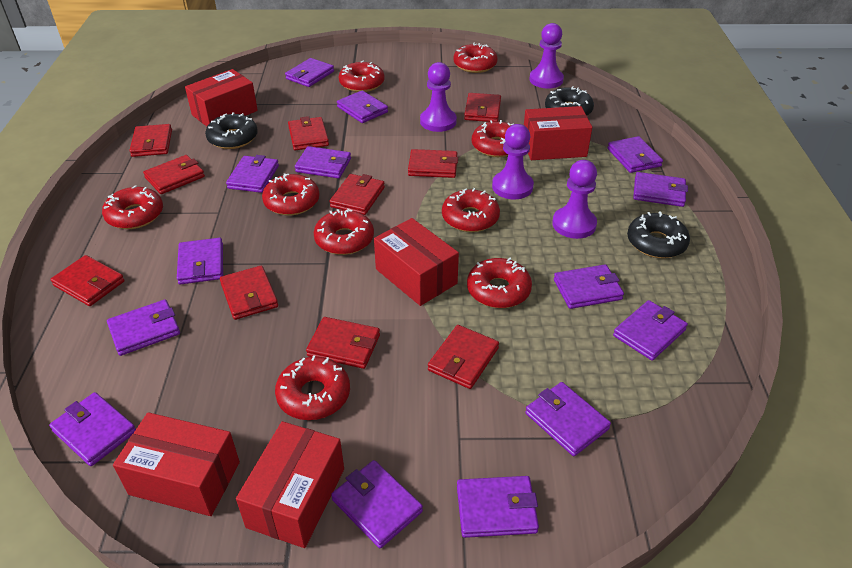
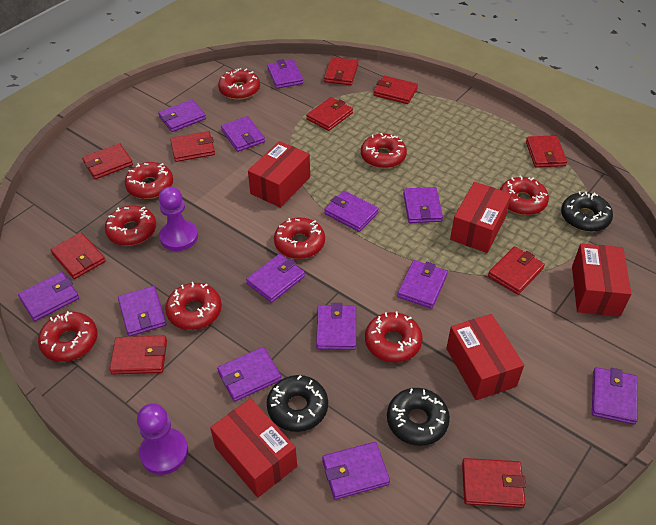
purple pawn: [420,62,457,132] [492,124,534,199] [529,23,564,88] [552,160,597,239] = 4 -> [137,403,188,475] [159,187,198,251] = 2
purple wallet: [49,392,136,466] [107,300,180,356] [177,238,223,285] [226,155,279,193] [285,58,334,87] [295,146,351,178] [331,460,423,548] [337,90,388,123] [457,476,539,538] [525,382,611,456] [554,265,624,309] [607,136,663,173] [613,300,688,361] [633,172,688,207] = 14 -> [18,272,79,321] [118,286,166,337] [158,99,206,132] [217,347,281,402] [221,116,265,152] [246,254,305,303] [267,59,303,89] [316,303,356,350] [322,442,390,500] [324,191,379,232] [397,260,448,309] [403,187,443,223] [592,367,638,425] = 13

